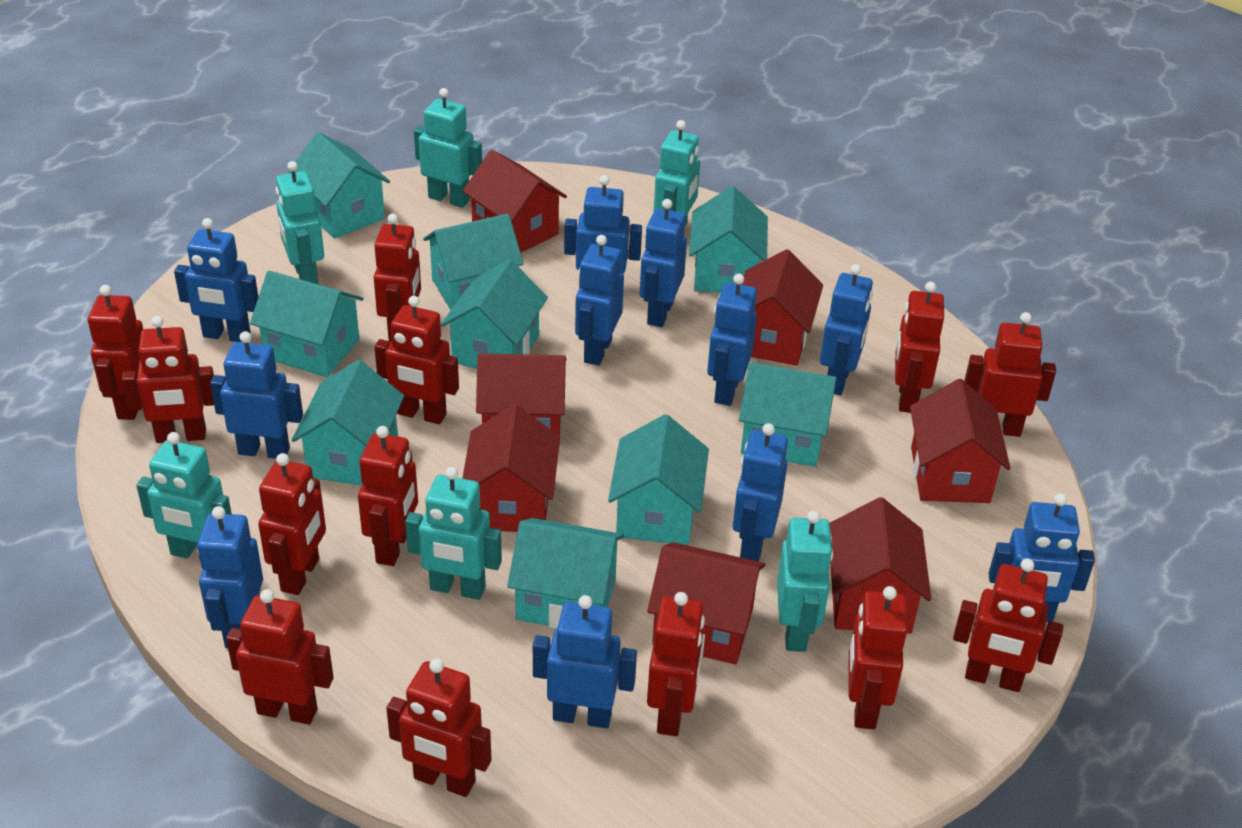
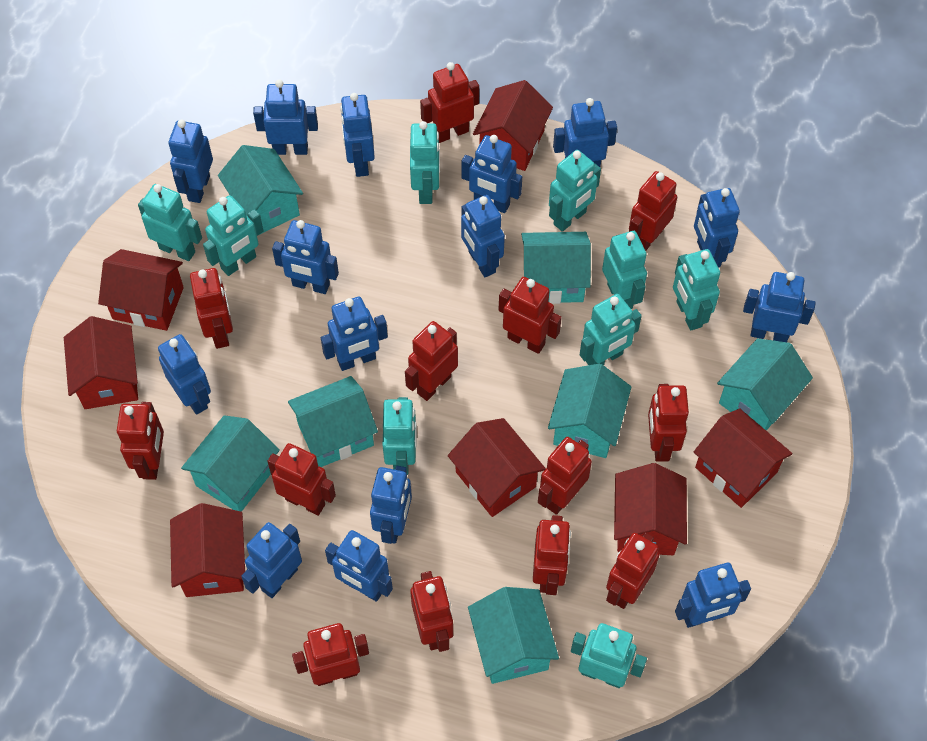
blue robot: [174,218,258,342] [197,506,263,649] [210,331,303,459] [533,595,637,728] [564,175,642,289] [575,235,624,366] [640,199,687,327] [707,274,757,406] [733,423,788,562] [820,264,873,395] [989,493,1095,622] = 11 -> [158,334,211,415] [168,120,213,203] [241,522,302,598] [253,79,318,155] [272,220,339,294] [321,297,388,371] [325,530,393,602] [340,93,375,177] [370,466,412,544] [461,135,522,213] [461,195,505,277] [553,98,617,167] [675,563,751,628] [694,188,740,268] [743,272,816,342] = 15
turquoise house: [250,270,364,377] [288,132,390,238] [292,360,404,486] [423,214,524,310] [441,259,548,369] [507,518,624,629] [608,414,709,545] [689,186,768,292] [739,362,837,467] = 9 -> [181,415,280,512] [218,145,303,235] [288,376,378,467] [468,587,559,684] [521,232,591,304] [548,363,631,458] [717,338,813,431] = 7
turquoise robot: [136,432,232,559] [276,161,324,284] [405,467,502,600] [414,88,482,208] [654,120,700,226] [777,511,833,652] = 6 -> [138,184,202,261] [203,195,263,276] [383,397,417,475] [410,121,440,204] [549,150,601,232] [571,623,647,688] [580,294,642,365] [602,231,647,309] [673,249,720,330] = 9

